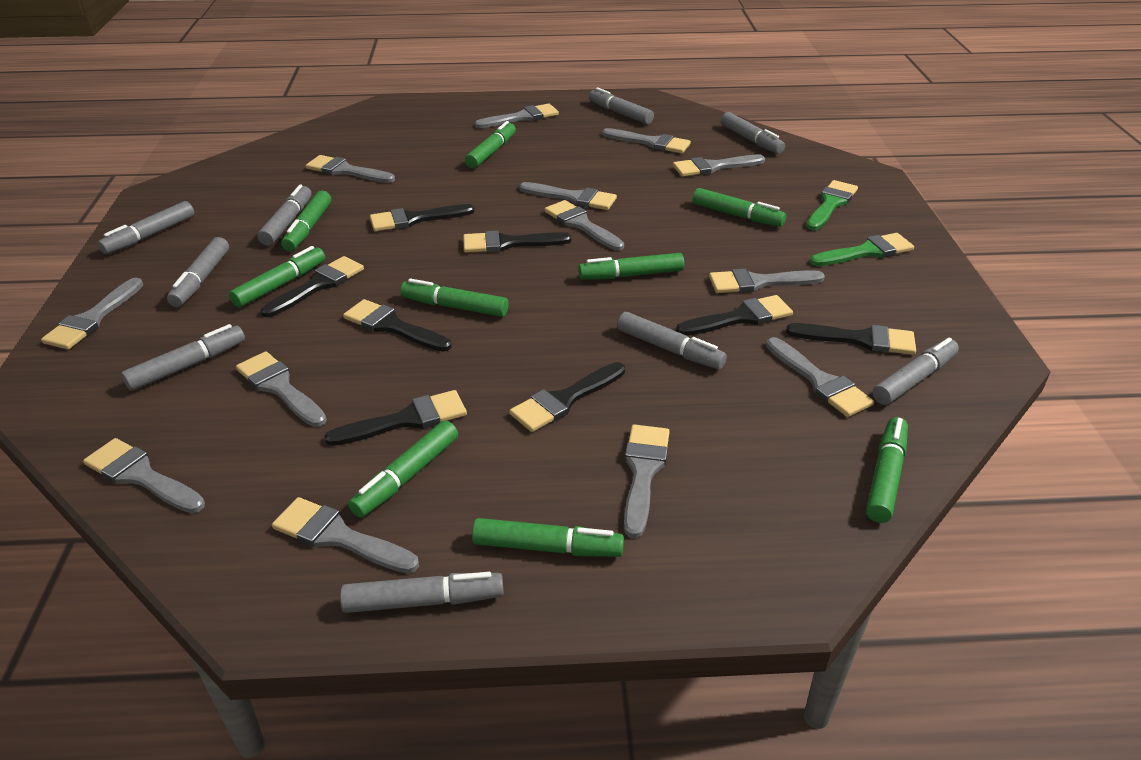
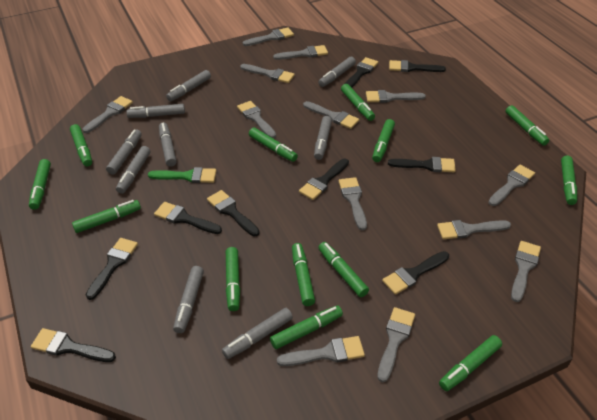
black brush: [261,256,364,317] [324,390,467,446] [343,299,452,352] [370,204,475,231] [463,230,571,253] [509,362,625,432] [676,295,793,336] [786,323,916,355] = 8 -> [31,328,116,362] [86,238,138,300] [154,202,222,234] [207,190,260,236] [299,159,349,200] [345,57,378,88] [382,251,449,295] [388,157,456,172] [389,60,446,72] = 9
green brush: [807,180,858,230] [810,233,914,266] = 2 -> [148,167,216,183] = 1
green marker: [229,246,325,308] [281,190,331,251] [348,420,458,518] [400,279,508,317] [465,121,516,168] [472,518,624,557] [578,253,684,280] [693,188,786,227] [866,417,908,523] = 9 -> [29,159,51,210] [70,124,92,166] [72,200,141,233] [226,247,240,311] [249,127,298,162] [270,305,343,349] [292,243,315,306] [318,242,369,297] [341,84,375,121] [372,119,395,162] [439,335,502,391] [506,105,549,146] [561,156,577,205] = 13

